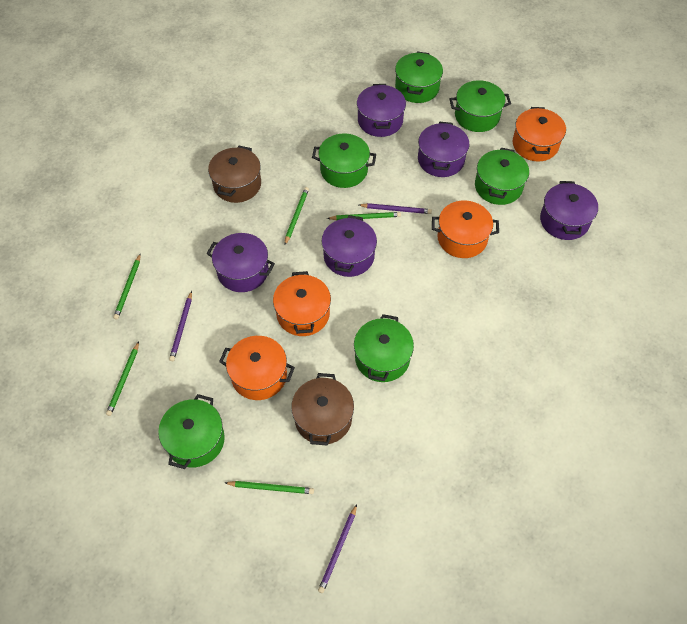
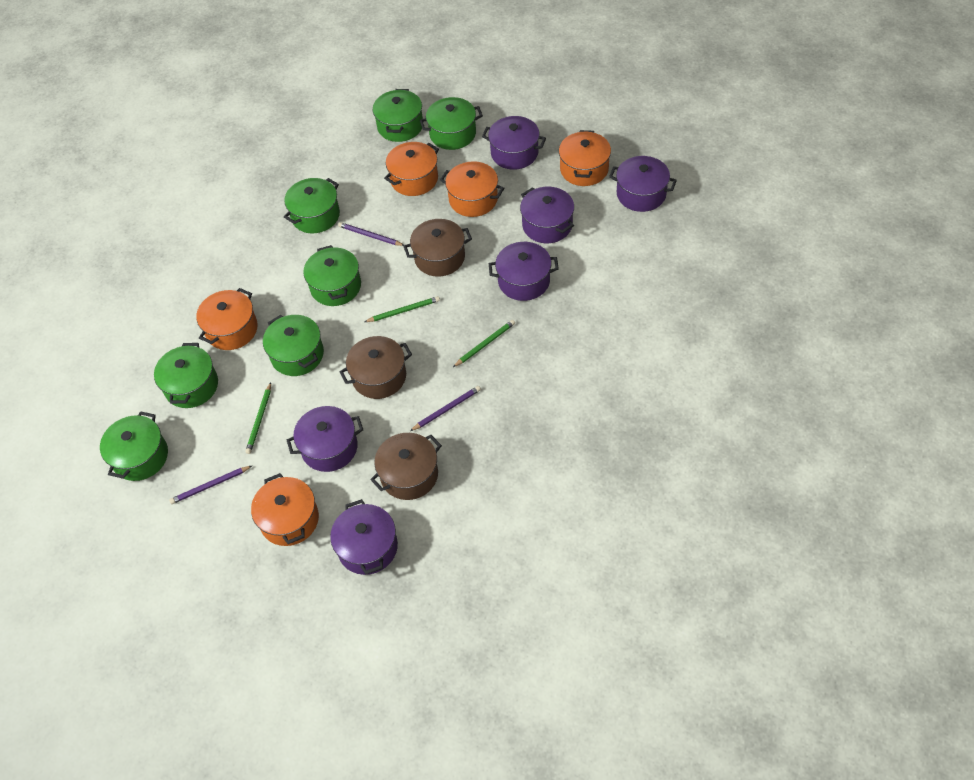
brown pot: [208,146,261,203] [291,373,354,446] = 2 -> [339,336,412,399] [370,433,442,500] [403,219,472,277] = 3
green pencil: [106,341,139,416] [113,253,141,320] [225,481,314,494] [285,187,309,245] [327,212,401,220] = 5 -> [245,382,271,454] [364,296,440,322] [453,320,515,367] = 3
green pot: [158,394,225,469] [312,133,376,188] [354,314,414,382] [395,52,443,103] [449,80,511,132] [475,148,529,205] = 6 -> [100,411,168,481] [154,343,218,408] [263,315,324,376] [284,178,340,233] [303,245,361,306] [372,89,423,142] [420,97,483,150] = 7
orange pot: [219,336,295,400] [273,271,331,336] [432,200,499,258] [513,107,566,161] = 4 -> [196,288,258,350] [251,473,319,546] [384,142,439,196] [440,161,504,217] [559,130,611,186] = 5
purple pot: [206,233,275,292] [322,215,377,277] [357,84,406,137] [418,121,469,177] [540,181,598,240] = 5 -> [287,406,363,472] [330,499,398,575] [482,116,546,170] [489,242,559,301] [520,187,574,243] [609,156,677,212] = 6

